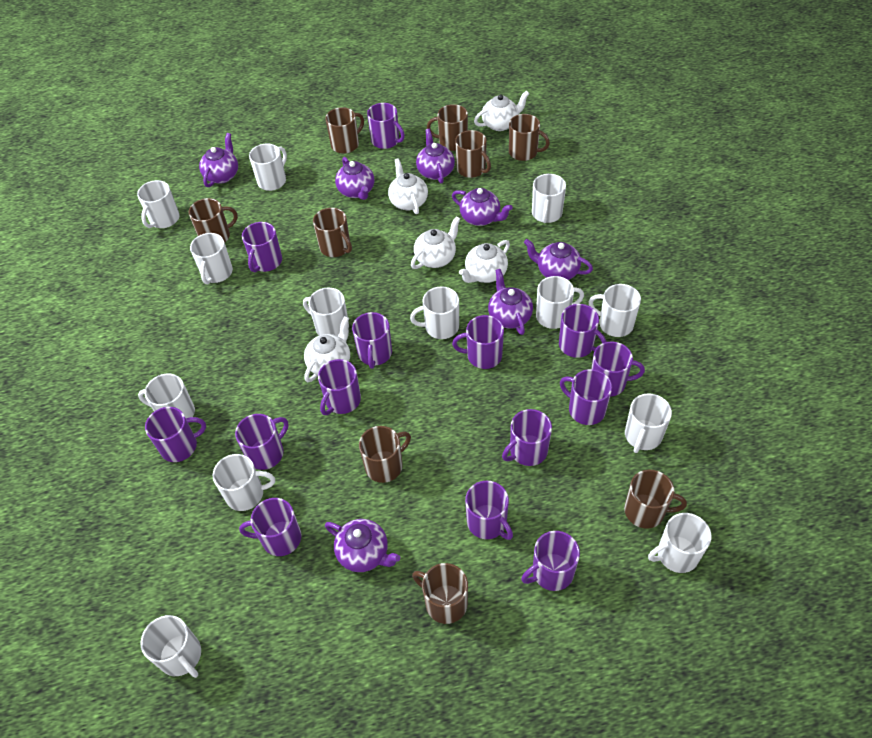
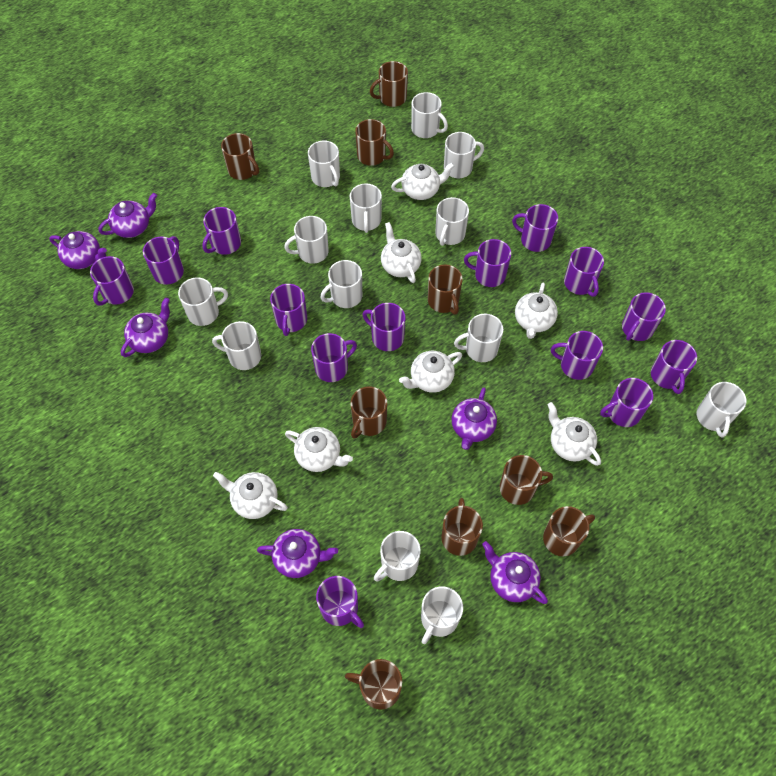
purple teapot: [199,133,238,187] [325,519,400,572] [335,157,374,200] [416,129,455,184] [452,188,513,226] [488,269,533,335] [524,239,593,280] = 7 -> [49,231,107,269] [98,193,157,238] [121,298,170,357] [257,529,338,578] [452,388,497,450] [482,541,548,604] = 6
white teapot: [304,316,350,382] [388,158,428,214] [411,216,460,269] [459,240,510,283] [474,91,529,131] = 5 -> [213,472,288,519] [285,427,353,472] [381,222,422,283] [391,163,454,200] [399,351,462,393] [515,283,558,339] [548,402,601,466] = 7

